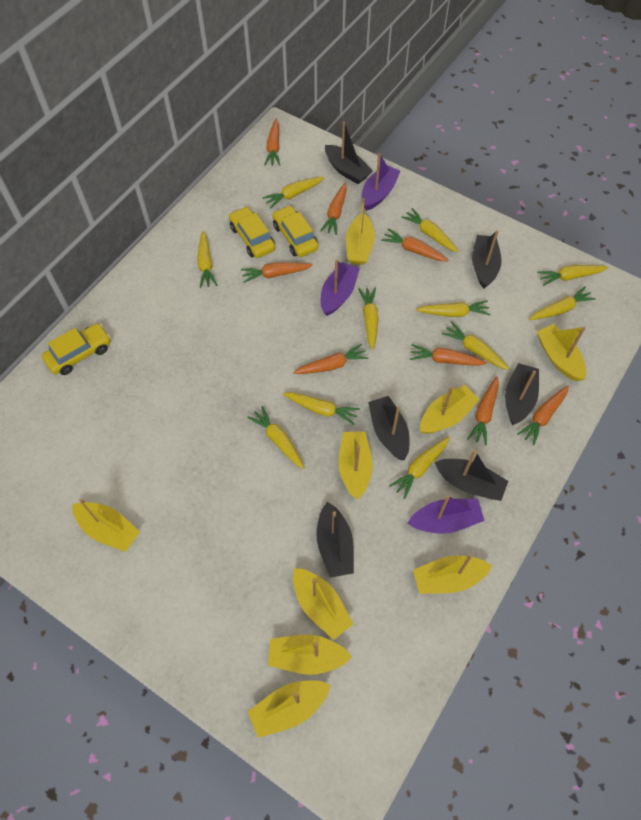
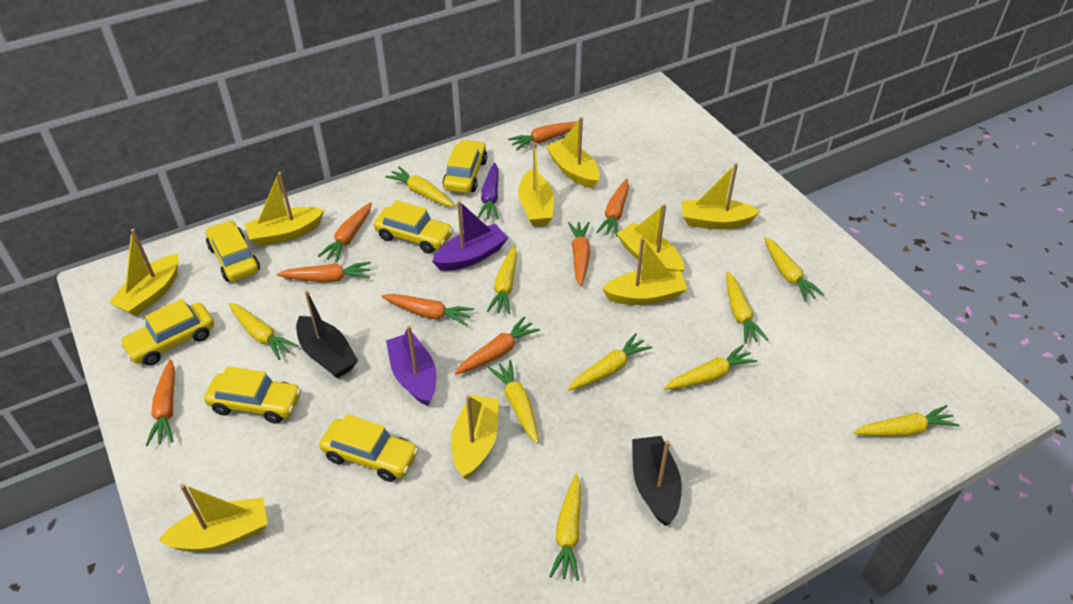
black boat: [316,502,354,578] [325,121,373,184] [368,396,409,460] [434,450,508,501] [472,230,502,289] [505,363,539,425] = 6 -> [296,290,358,378] [632,436,682,526] = 2
purple boat: [320,259,360,316] [361,153,401,211] [408,495,485,534] = 3 -> [386,326,437,406] [432,201,508,271] = 2
purple carrot: none = 0 -> [477,163,499,219] = 1
yellow car: [42,323,111,375] [229,206,275,258] [272,205,318,257] = 3 -> [120,299,214,366] [204,366,301,424] [206,220,260,282] [319,414,419,482] [374,200,453,254] [443,140,487,193] = 6
yellow carrot: [197,231,217,288] [247,406,305,469] [262,177,324,209] [283,392,360,425] [358,287,379,350] [389,436,450,499] [401,208,458,252] [416,300,491,317] [442,322,510,370] [529,286,596,320] [538,265,609,286] = 11 -> [229,303,298,360] [385,166,455,207] [487,246,517,314] [488,360,539,443] [549,474,581,581] [567,333,652,391] [664,345,757,389] [726,271,768,344] [764,237,824,302] [853,405,960,436] = 10

